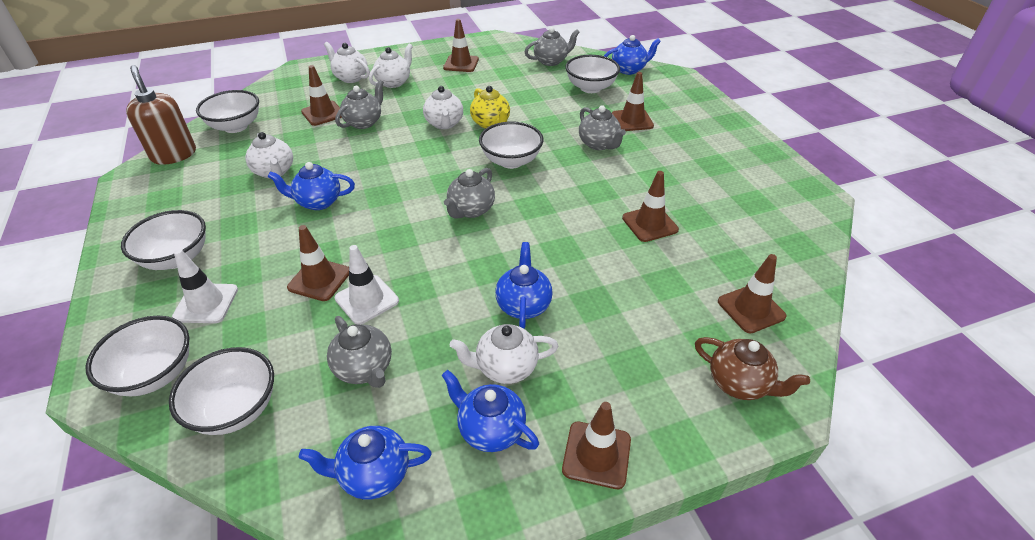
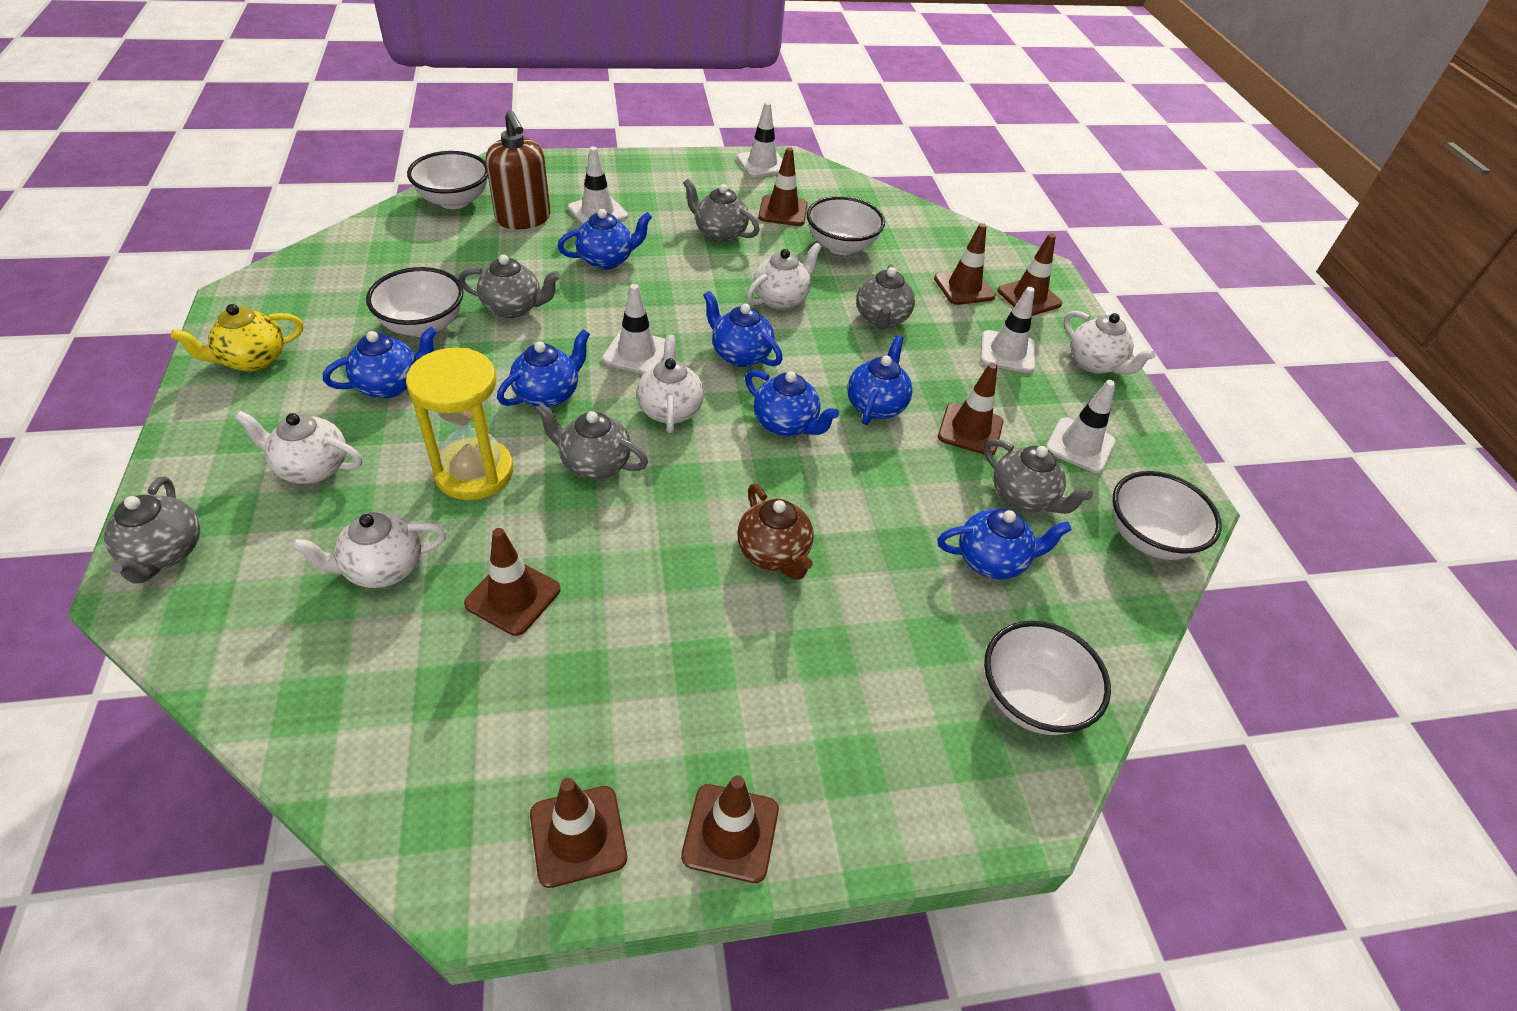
blue teapot: [268,162,355,210] [299,426,432,500] [442,370,539,452] [495,242,553,329] [604,35,661,75] = 5 -> [323,327,437,398] [497,329,590,408] [558,209,652,270] [703,291,783,367] [745,370,839,436] [847,335,913,425] [937,509,1072,579] = 7
grey teapot: [327,316,392,388] [335,80,384,129] [444,168,495,219] [525,27,580,66] [579,105,626,150] = 5 -> [104,476,200,584] [459,255,560,318] [535,403,648,480] [683,179,759,243] [856,264,915,330] [984,439,1093,514] = 6
white bowl: [86,316,189,396] [121,210,206,270] [169,347,274,435] [196,90,259,133] [479,121,543,169] [566,55,620,93] = 6 -> [366,267,464,337] [407,151,488,209] [806,196,885,255] [984,621,1111,735] [1113,471,1222,560] = 5
white traffic cone: [172,249,238,323] [335,245,399,325] = 2 -> [568,146,628,225] [602,284,665,375] [737,102,783,177] [980,287,1035,373] [1046,380,1116,473] = 5
yellow hourglass: none = 0 -> [406,347,513,500] = 1

